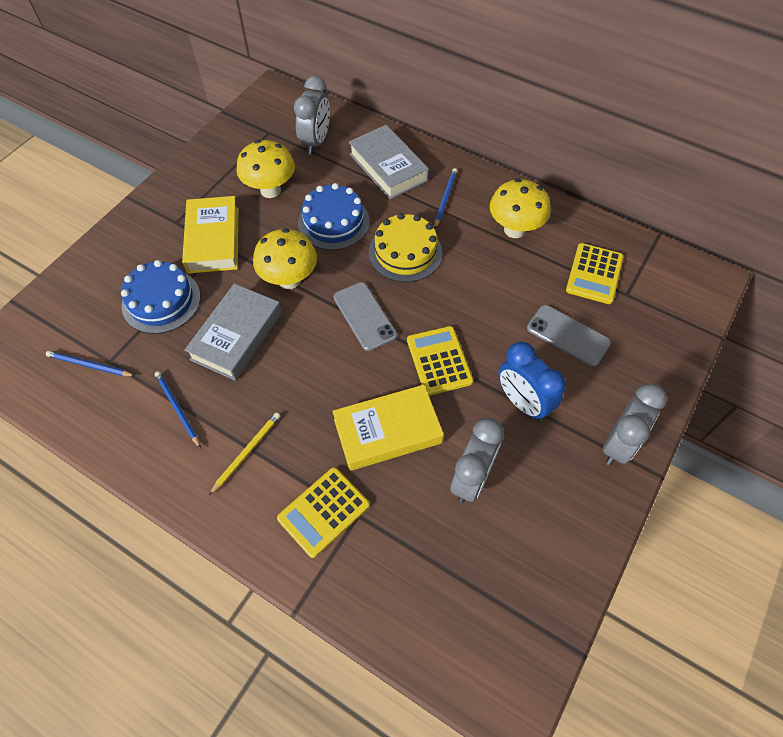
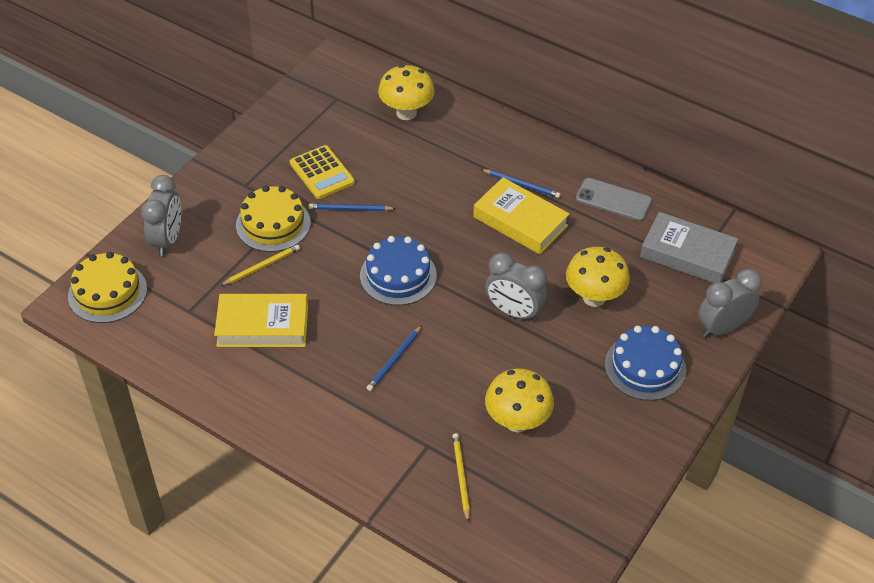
blue clock: [498,342,566,421] = 1 -> none = 0
grey book: [185,283,282,381] [349,125,429,199] = 2 -> [640,212,738,283] = 1
grey phone: [333,282,397,351] [527,305,611,367] = 2 -> [576,178,652,221] = 1
yellow cake: [369,213,443,282] = 1 -> [68,252,147,323] [236,186,311,252] = 2
yellow calculator: [277,467,370,558] [407,326,473,396] [566,243,623,304] = 3 -> [290,145,355,199] = 1
yellow pencil: [209,413,280,495] = 1 -> [220,245,300,286] [453,433,470,523] = 2

